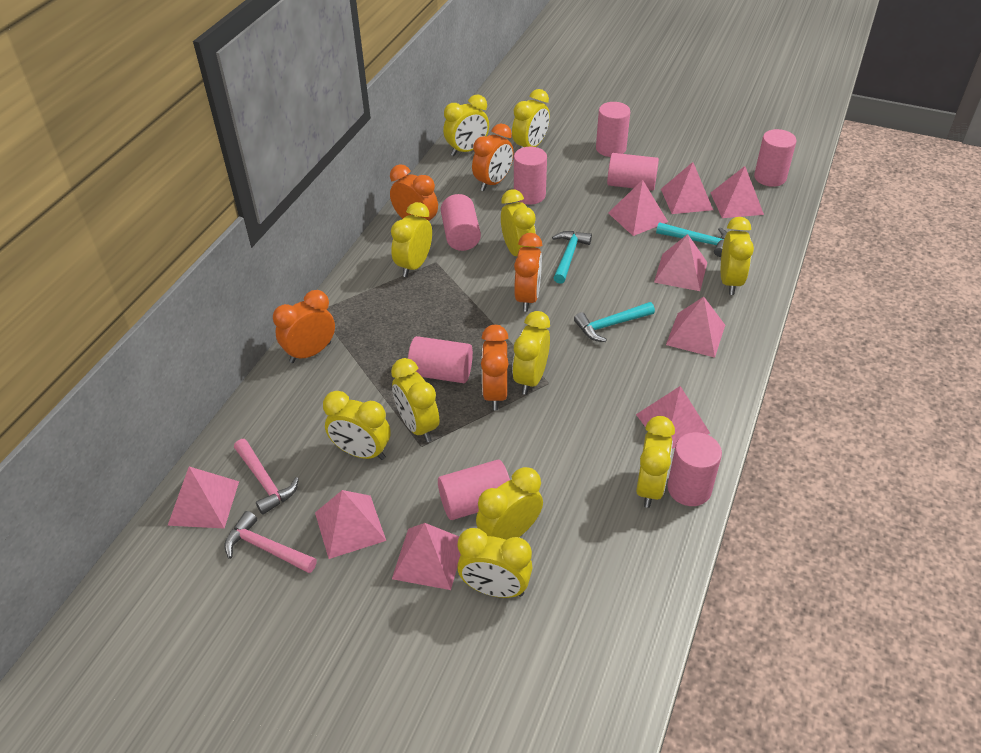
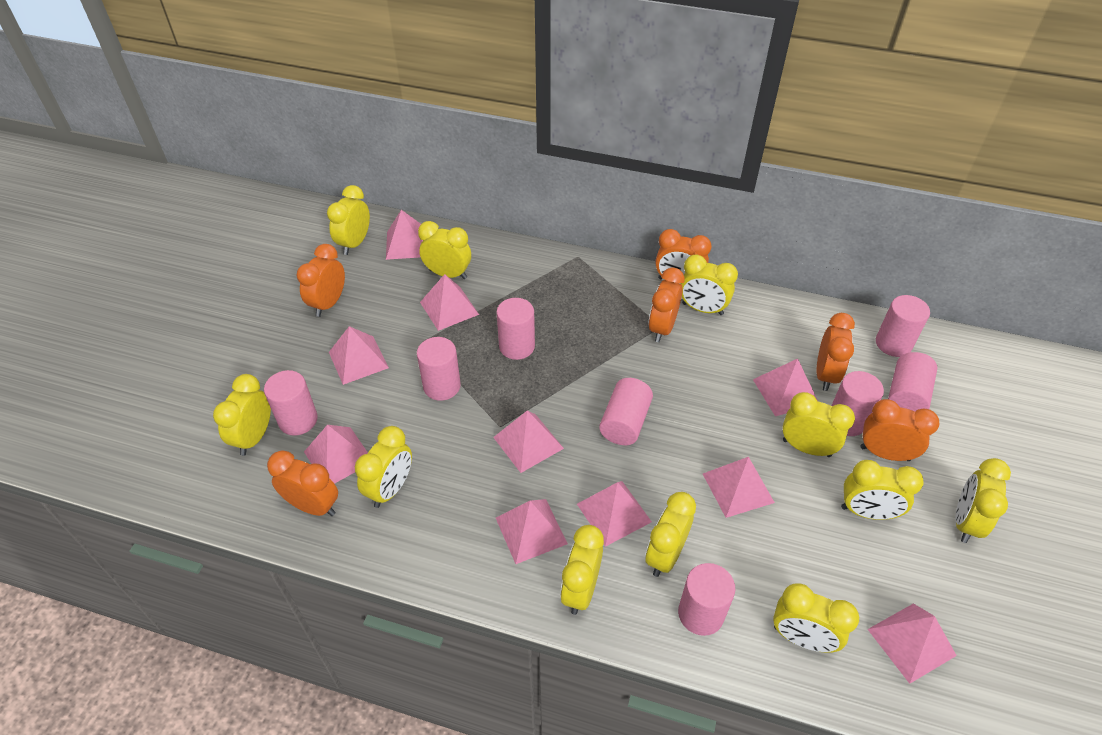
orange clock: [273,290,335,363] [390,164,438,221] [472,124,513,191] [481,325,509,410] [514,233,542,312] = 5 -> [267,450,338,516] [297,244,345,317] [648,267,685,342] [656,229,711,279] [816,313,855,391] [860,399,939,461] = 6
pink hammer: [224,511,317,573] [234,439,299,515] = 2 -> none = 0
pink pyramid: [168,466,239,528] [315,490,386,559] [392,523,461,590] [608,180,668,236] [636,386,711,449] [654,234,707,291] [661,162,713,214] [666,297,725,358] [711,166,764,218] = 9 -> [304,425,368,484] [329,326,389,385] [386,210,423,260] [420,274,479,331] [493,411,564,473] [496,499,568,564] [577,481,652,547] [703,457,775,518] [753,359,818,416] [868,603,957,684] = 10
turquoise hammer: [552,231,592,284] [574,302,655,342] [656,222,727,257] = 3 -> none = 0

